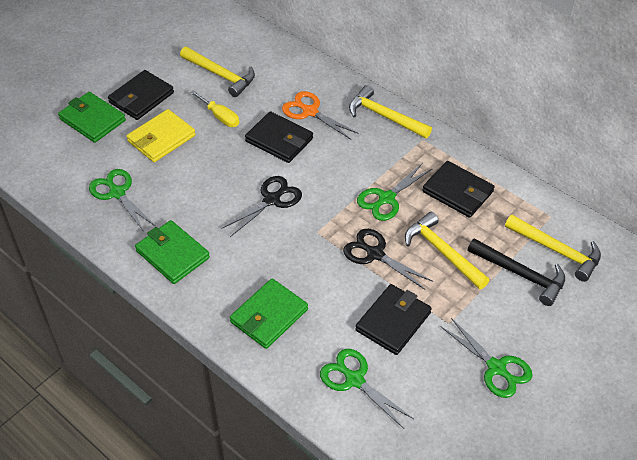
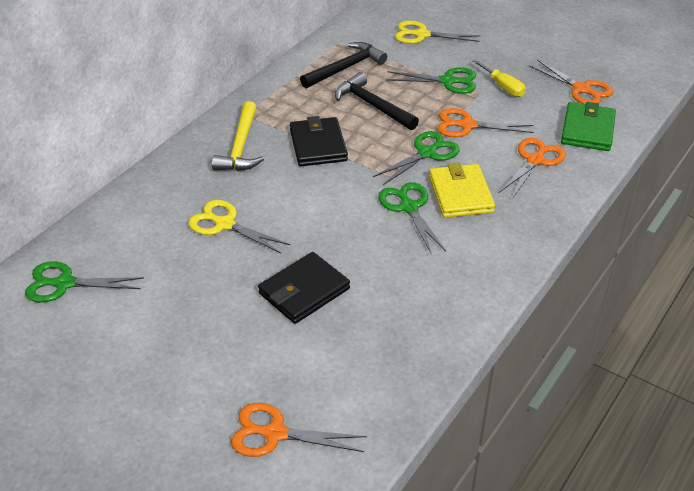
black hammer: [467,238,565,306] = 1 -> [300,42,387,88] [335,72,419,130] = 2
black scissors: [221,176,302,237] [343,229,433,290] = 2 -> none = 0
black wallet: [108,70,174,120] [245,111,313,163] [356,284,432,355] [422,161,494,218] = 4 -> [258,252,350,324] [290,116,348,166] = 2
green wallet: [58,92,126,143] [135,220,210,284] [230,278,308,349] = 3 -> [561,102,616,151] = 1
orange scissors: [282,91,359,140] = 1 -> [231,403,367,457] [438,108,534,137] [498,138,566,199] [529,59,613,104] = 4
yellow hammer: [180,47,255,97] [349,85,432,138] [405,212,489,290] [505,215,601,282] = 4 -> [212,101,264,171] = 1
yellow scissors: none = 0 -> [188,200,290,253] [395,21,481,44] = 2

